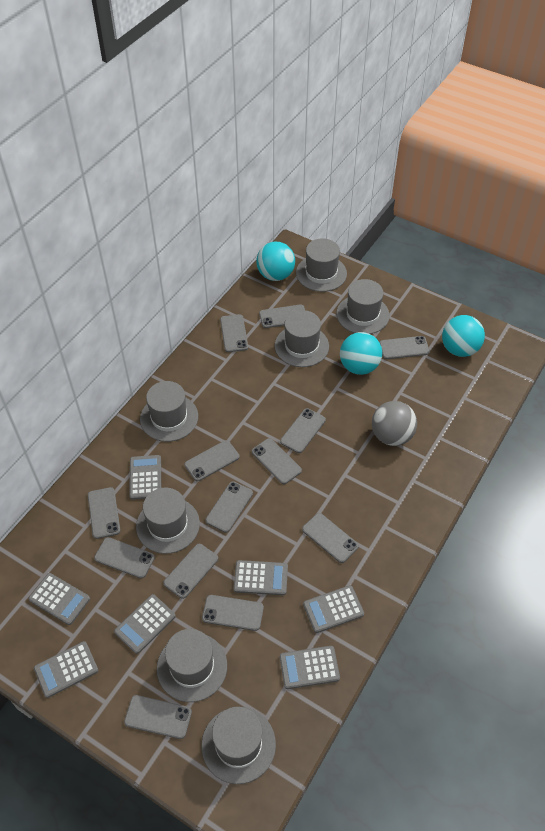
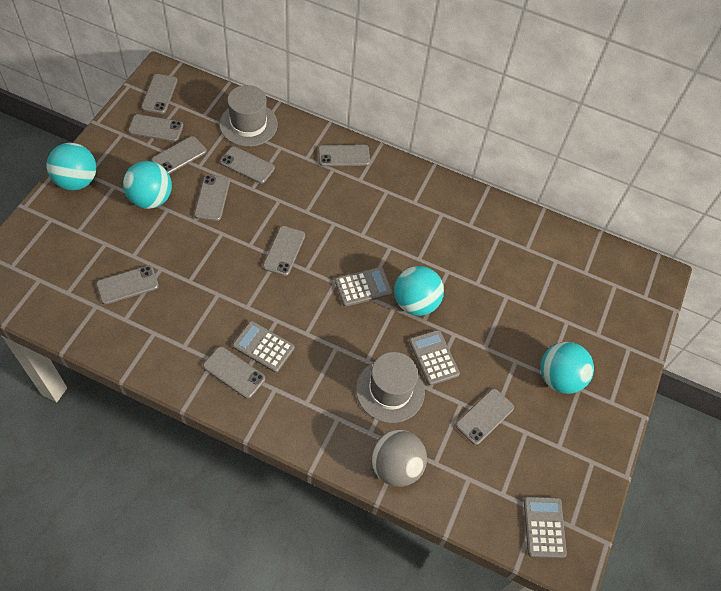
grey calculator: [28,573,90,625] [34,641,98,698] [114,594,176,654] [129,455,161,500] [234,560,288,595] [280,646,340,689] [303,585,364,633] = 7 -> [233,321,295,373] [335,267,392,307] [409,330,460,386] [524,496,567,558] = 4
grey hat: [136,488,200,554] [140,381,198,442] [157,629,227,702] [202,707,276,784] [274,310,329,367] [296,238,347,292] [336,279,390,334] = 7 -> [219,85,278,147] [356,352,425,423] = 2
grey phone: [88,487,121,539] [94,537,155,579] [124,695,192,739] [163,544,218,599] [184,440,240,481] [202,595,264,631] [205,481,253,533] [220,314,248,352] [252,438,302,484] [259,304,305,328] [280,408,326,453] [302,513,359,563] [379,336,430,359] = 13 -> [96,266,159,305] [128,114,183,142] [141,74,178,114] [152,136,207,174] [194,175,230,221] [203,346,265,399] [220,146,275,184] [263,226,305,276] [318,145,370,166] [456,389,514,445] = 10
turquoise ball: [256,242,295,281] [340,332,382,375] [442,315,485,357] = 3 -> [47,143,96,190] [123,161,172,209] [394,266,444,316] [540,342,594,394] = 4

